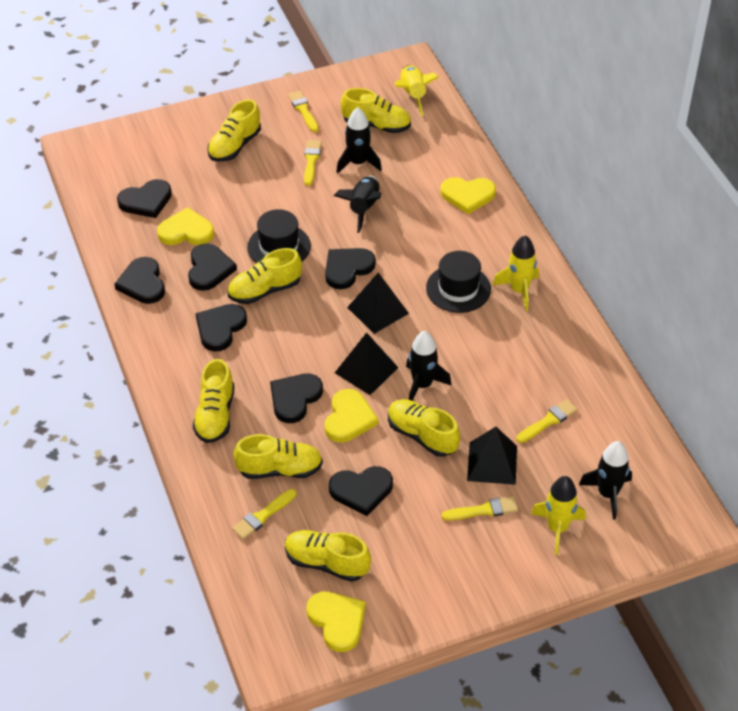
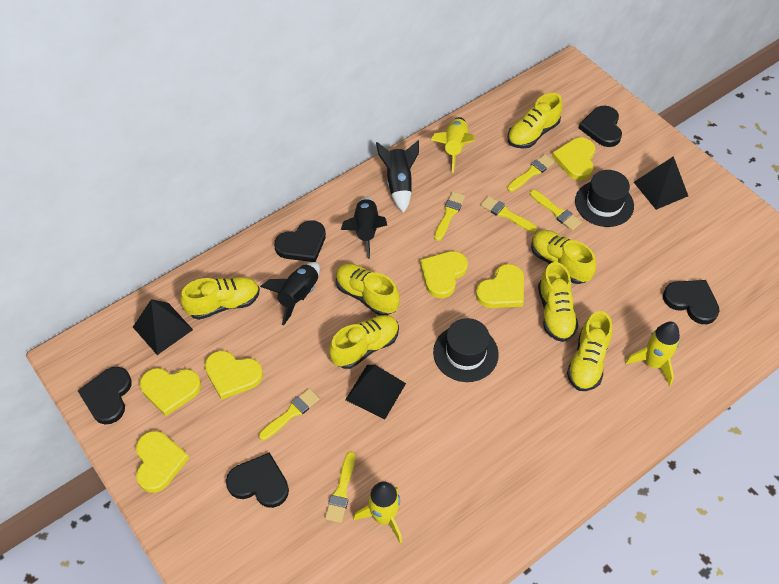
black heart: [114,257,165,304] [117,179,172,218] [188,243,237,291] [196,304,247,352] [270,373,323,423] [325,248,376,289] [329,466,393,516] = 7 -> [78,367,132,424] [226,452,289,508] [274,220,326,262] [579,106,622,147] [663,280,719,324] = 5
black rocket: [334,176,381,233] [336,107,382,174] [406,331,452,401] [579,441,632,520] = 4 -> [260,262,320,325] [341,197,387,259] [376,140,419,213] = 3
yellow brush: [232,489,296,540] [288,91,319,132] [304,140,322,186] [441,496,518,521] [516,399,578,443] = 5 -> [259,388,320,440] [325,451,355,523] [434,191,465,241] [480,196,537,232] [507,154,555,192] [530,190,582,231] = 6
yellow heart: [157,207,214,245] [306,592,366,652] [325,389,378,442] [440,177,496,214] = 4 -> [136,431,189,493] [140,368,201,416] [205,350,263,400] [420,251,468,298] [476,264,524,308] [552,137,595,180] = 6

